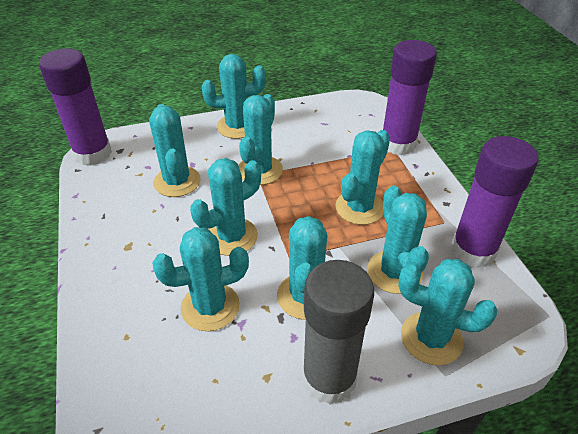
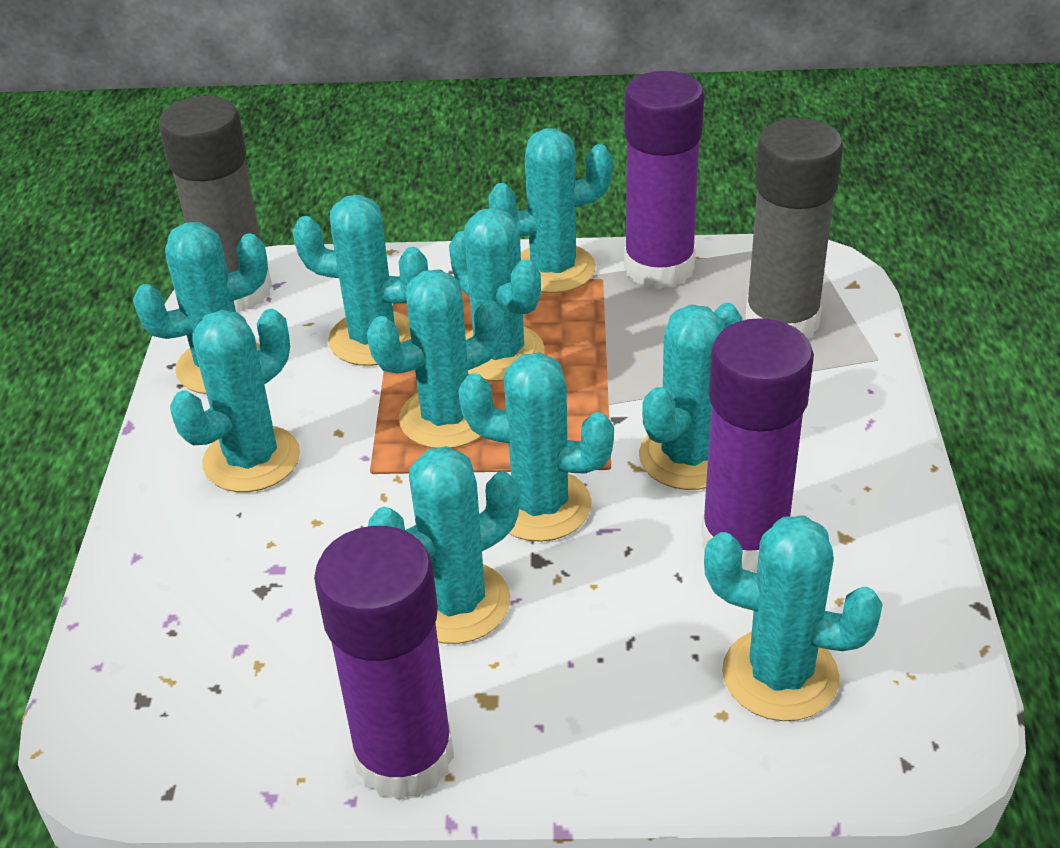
grey glue stick: [302,260,374,405] = 1 -> [159,96,272,313] [745,118,843,338] = 2
turquoise cactus: [149,104,201,197] [152,227,249,331] [190,158,261,256] [202,54,266,139] [238,94,283,185] [277,216,327,320] [335,130,390,225] [367,186,429,294] [398,259,498,365] = 9 -> [133,222,268,394] [170,309,300,492] [292,195,428,366] [367,269,504,448] [368,446,520,644] [449,208,545,381] [458,352,614,542] [488,128,613,293] [639,303,742,490] [704,515,883,721] = 10

